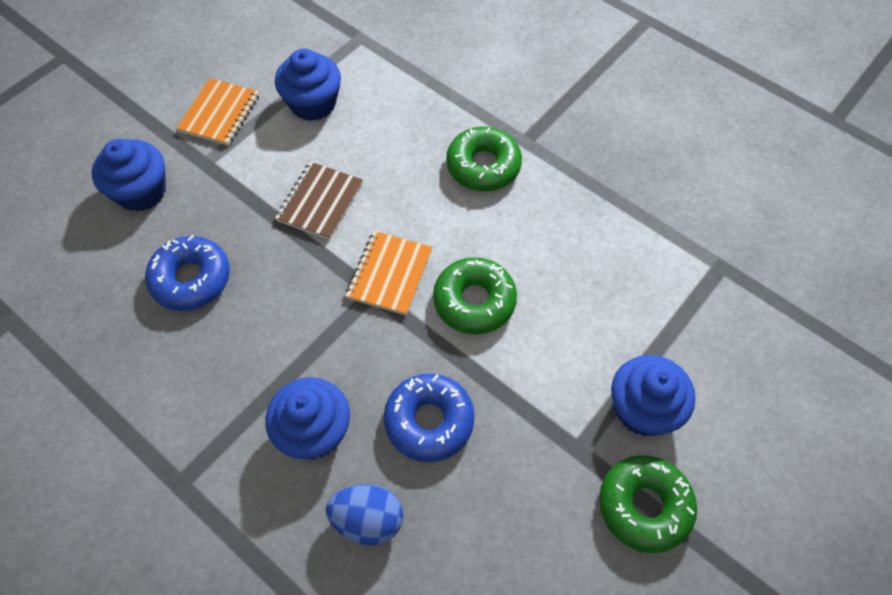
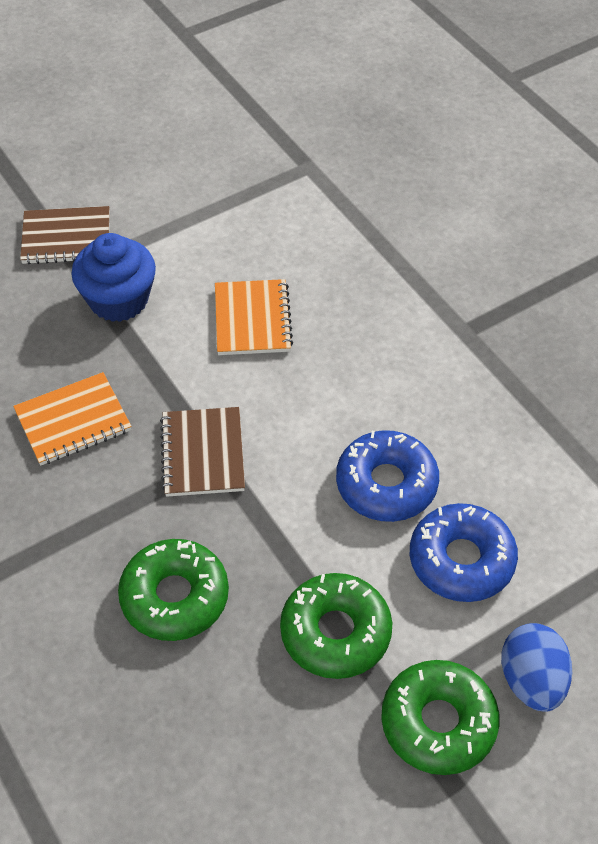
blue cupcake: [92,139,166,212] [265,377,350,459] [275,49,341,121] [611,355,695,436] = 4 -> [71,233,156,322] = 1
brown notebook: [275,162,363,240] = 1 -> [20,206,109,264] [160,407,245,497] = 2

